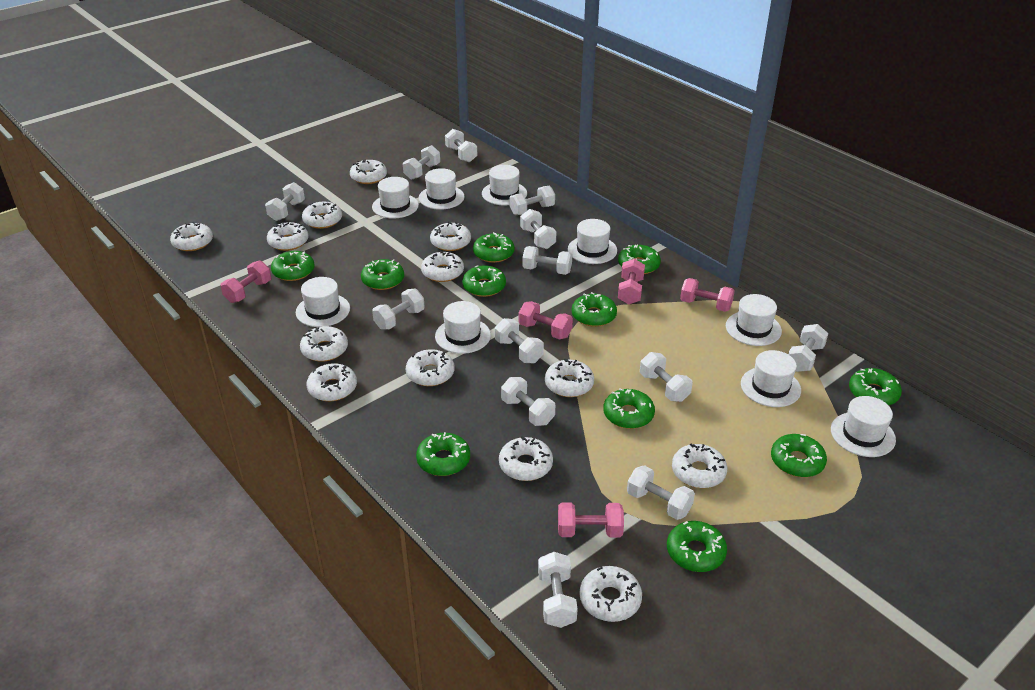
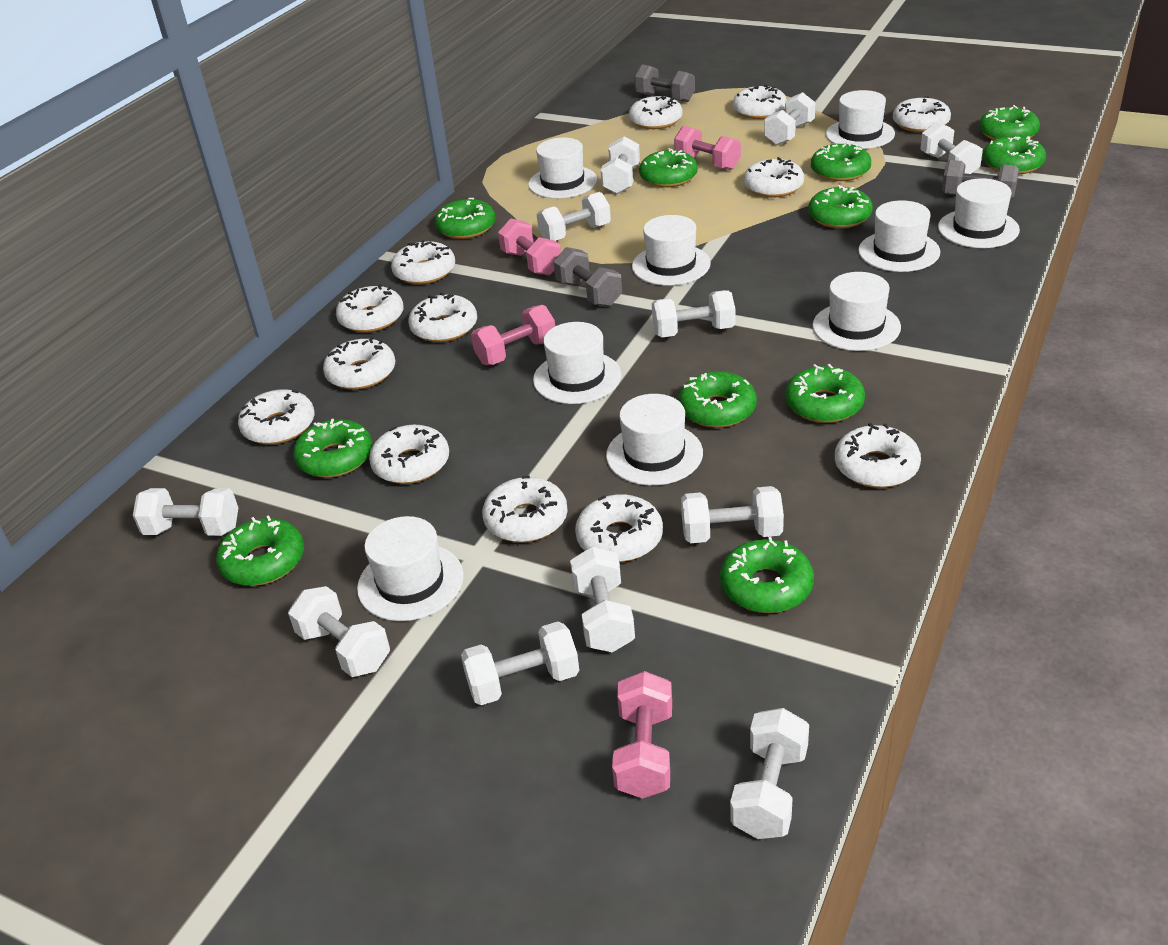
grey dumbbell: none = 0 -> [554,247,622,307] [634,64,695,102] [942,160,1019,200] = 3
pink dumbbell: [220,260,271,303] [519,301,573,339] [558,503,624,538] [618,259,645,305] [680,278,735,312] = 5 -> [471,305,555,365] [498,219,561,276] [612,671,672,799] [674,126,741,170] = 4
white dumbbell: [265,182,305,221] [372,289,425,330] [403,145,440,180] [445,129,477,162] [495,318,544,363] [501,377,555,426] [509,186,555,215] [520,209,556,249] [522,246,572,275] [538,552,578,628] [627,465,695,520] [640,352,693,402] [788,324,828,372] = 13 -> [133,488,238,536] [288,586,390,677] [461,622,579,705] [537,192,611,241] [570,547,635,652] [601,136,640,194] [652,290,735,338] [681,486,784,543] [730,708,809,839] [764,92,816,145] [920,122,983,174] = 11

